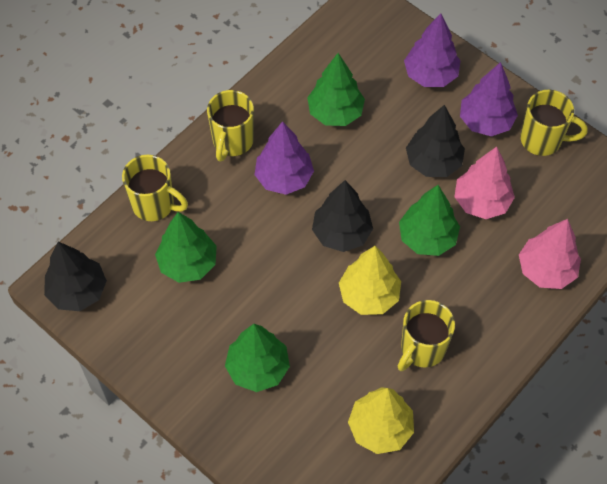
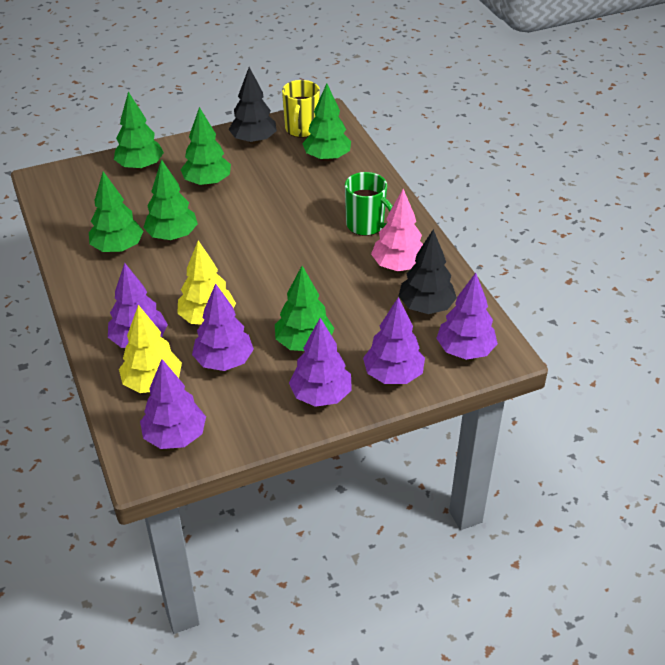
black tree: [44,242,107,311] [312,180,373,252] [406,105,465,177] = 3 -> [229,67,277,144] [398,229,457,314] = 2
green mug: none = 0 -> [345,172,393,236] = 1
green tree: [155,212,217,283] [225,324,290,392] [307,53,365,126] [399,185,460,256] = 4 -> [89,171,143,252] [114,92,164,170] [143,159,198,240] [180,107,231,186] [275,266,334,351] [302,84,351,161] = 6
pink tree: [454,147,515,219] [519,219,581,289] = 2 -> [371,189,423,271] = 1
purple tree: [255,121,314,195] [404,13,461,87] [460,62,518,137] = 3 -> [108,263,168,348] [140,359,206,449] [192,283,254,371] [289,318,352,407] [363,297,425,384] [436,273,498,360] = 6
yellow mug: [122,155,188,221] [207,90,254,161] [398,300,455,371] [520,90,588,156] = 4 -> [282,80,320,138] = 1

